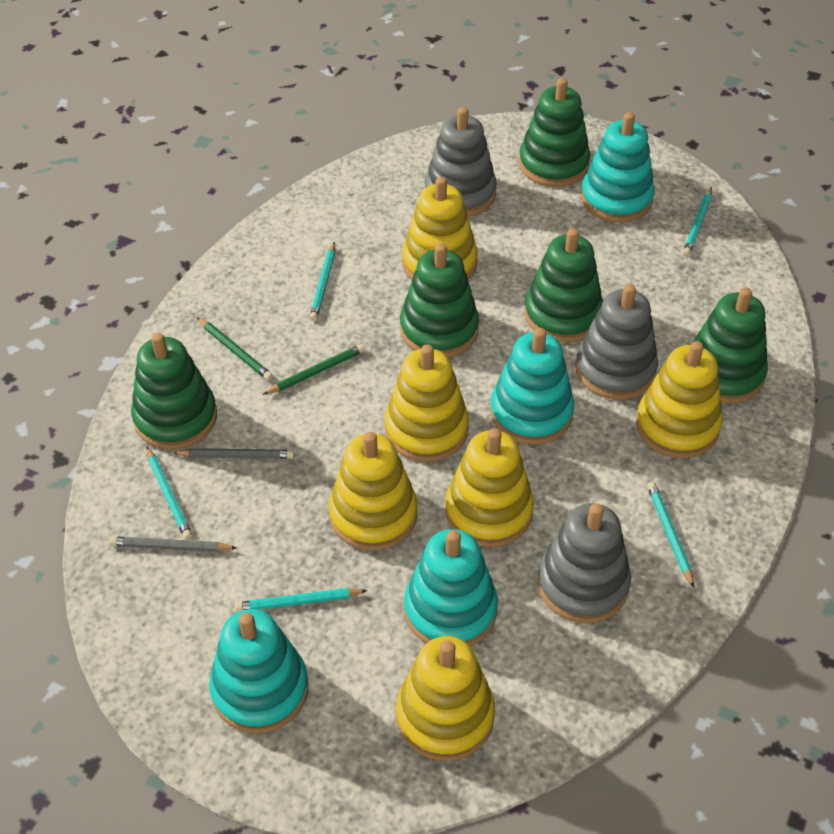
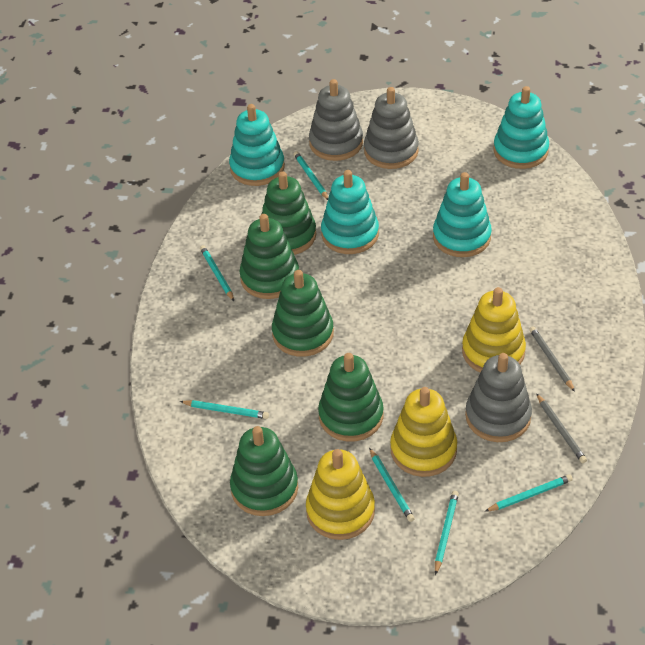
green pencil: [197,317,273,380] [263,344,365,395] = 2 -> none = 0
turquoise pencil: [147,447,192,540] [235,588,368,612] [310,242,335,321] [647,482,694,588] [683,187,712,256] = 5 -> [180,400,269,419] [200,245,234,301] [293,151,329,200] [369,448,415,522] [435,491,459,575] [485,474,573,512] = 6
yellow stacking toy: [329,432,417,551] [384,344,469,462] [396,636,495,761] [402,177,478,280] [445,428,534,547] [636,341,723,458] = 6 -> [306,449,375,540] [390,387,457,477] [462,287,526,372] = 3

